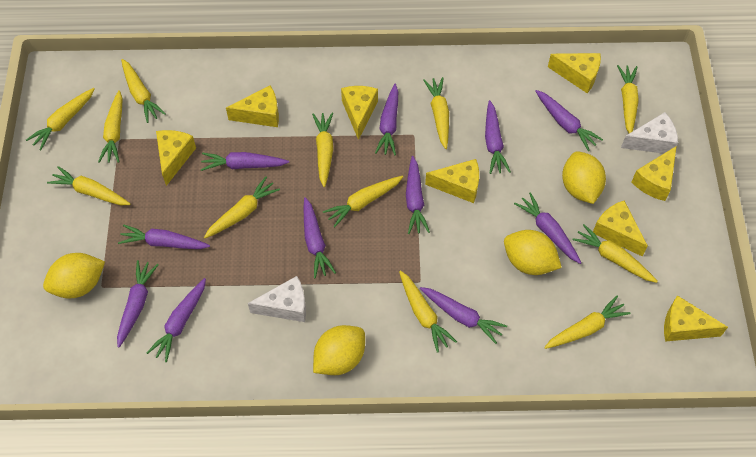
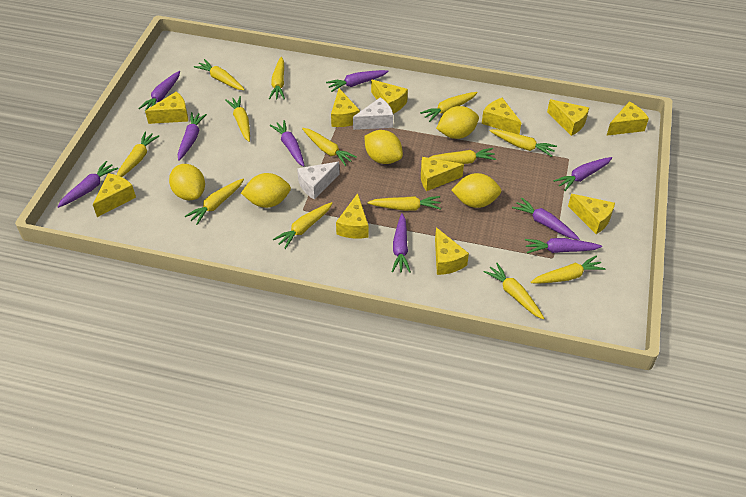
purple carrot: [117,260,159,348] [118,224,210,249] [147,278,206,362] [201,152,289,171] [304,197,336,278] [375,84,398,156] [406,156,430,234] [420,287,507,344] [485,100,511,174] [514,192,581,264] [535,90,603,151] = 11 -> [57,161,118,208] [138,71,180,110] [178,112,207,161] [270,120,305,167] [326,70,389,92] [392,213,411,273] [512,197,580,240] [525,238,602,253] [553,157,612,191] = 9
yellow carrot: [26,88,94,151] [47,166,131,205] [98,90,123,163] [121,59,166,123] [204,176,280,238] [312,113,333,187] [323,176,403,227] [399,271,457,353] [423,77,449,149] [544,295,630,349] [572,224,658,283] [617,65,639,133] = 12 -> [117,131,159,177] [185,179,244,225] [194,59,245,90] [225,96,250,142] [269,57,285,99] [273,202,332,249] [302,128,357,166] [367,196,441,211] [420,92,478,122] [429,148,496,164] [483,263,544,319] [489,129,557,157] [531,255,605,284] = 13
yellow cheese: [156,130,196,186] [226,85,279,127] [341,86,378,140] [425,159,479,203] [548,53,601,93] [593,201,648,256] [632,146,677,201] [664,295,728,342] = 8 -> [93,173,136,217] [145,91,188,124] [331,88,360,127] [336,193,368,239] [371,79,408,114] [421,157,464,191] [435,227,469,275] [482,98,522,134] [547,99,589,136] [568,194,615,234] [606,102,649,136] = 11
yellow lemon: [43,253,105,298] [313,325,365,375] [504,230,562,275] [562,151,606,204] = 4 -> [169,164,205,200] [241,173,291,208] [364,130,403,164] [436,106,479,139] [452,173,501,208] = 5

